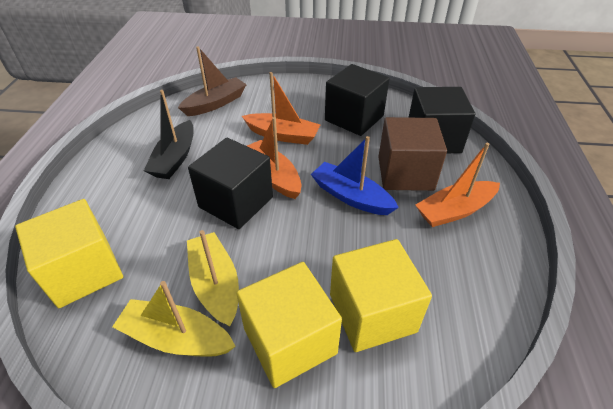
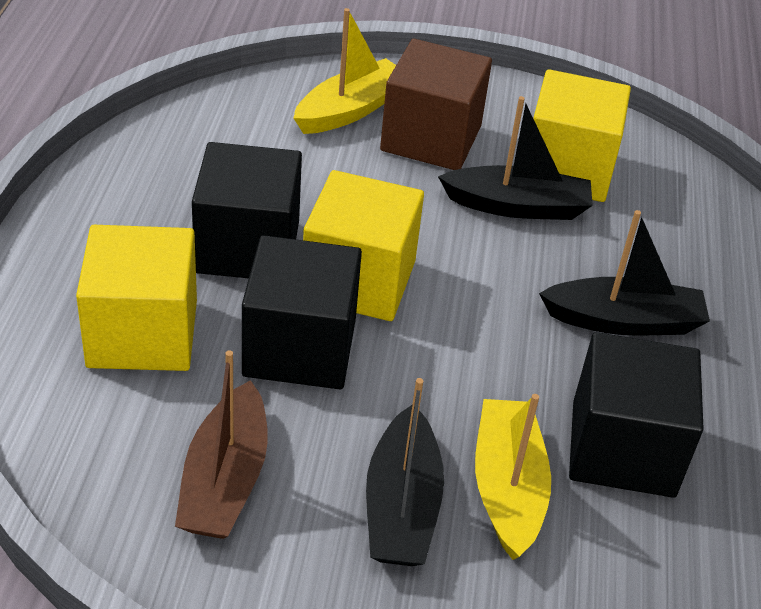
black boat: [144,90,194,179] = 1 -> [366,378,444,566] [438,96,593,220] [539,210,710,335] = 3
blue boat: [311,136,399,215] = 1 -> none = 0
orange boat: [242,72,320,145] [247,117,301,199] [416,143,500,227] = 3 -> none = 0

